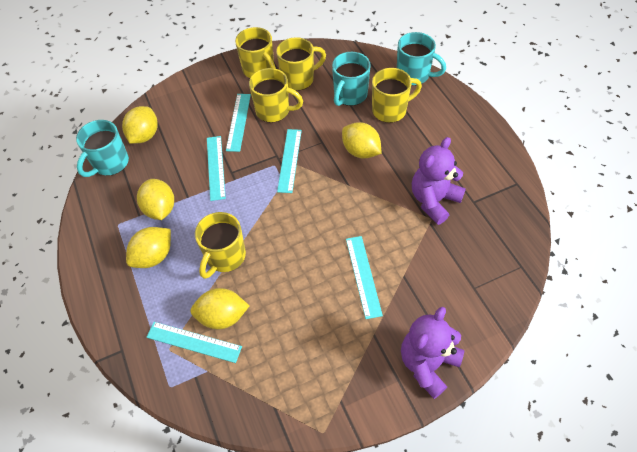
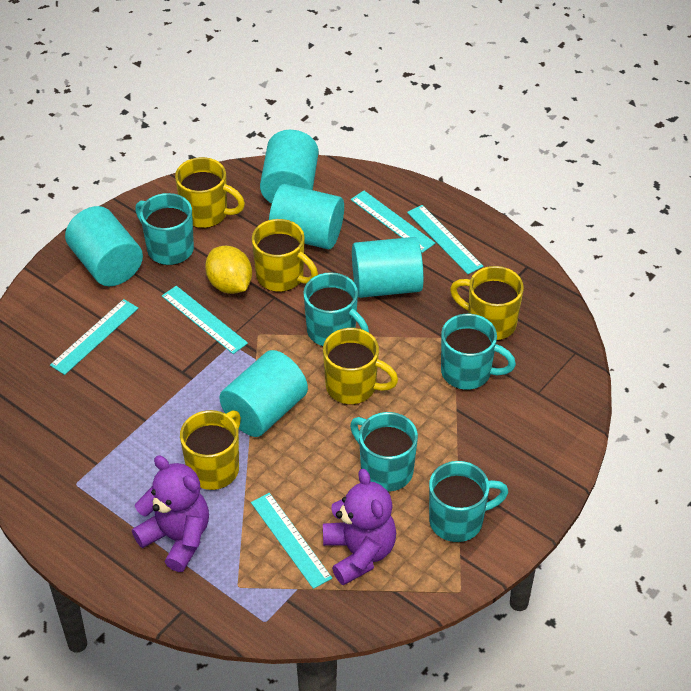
turquoise cylinder: none = 0 -> [65,206,143,286] [219,350,308,437] [260,130,318,204] [269,184,344,249] [352,237,424,298] = 5
turquoise mug: [76,120,129,177] [332,52,371,106] [397,32,446,86] = 3 -> [135,193,194,265] [303,272,369,346] [350,412,418,492] [429,461,508,542] [441,314,516,390] = 5
yellow lemon: [122,106,158,144] [126,227,171,268] [137,179,174,220] [190,288,249,329] [342,122,381,159] = 5 -> [205,246,252,294] = 1

